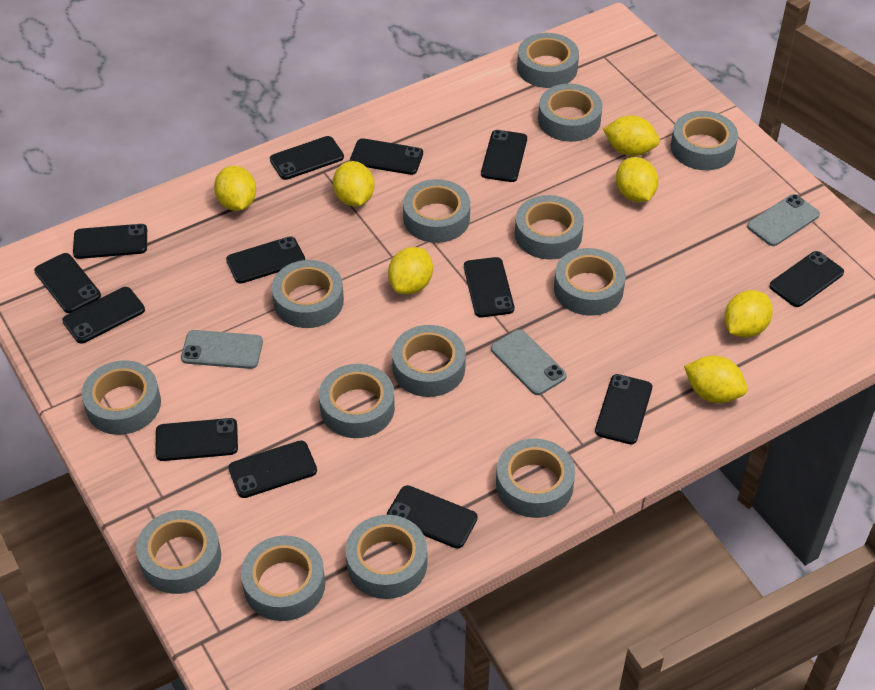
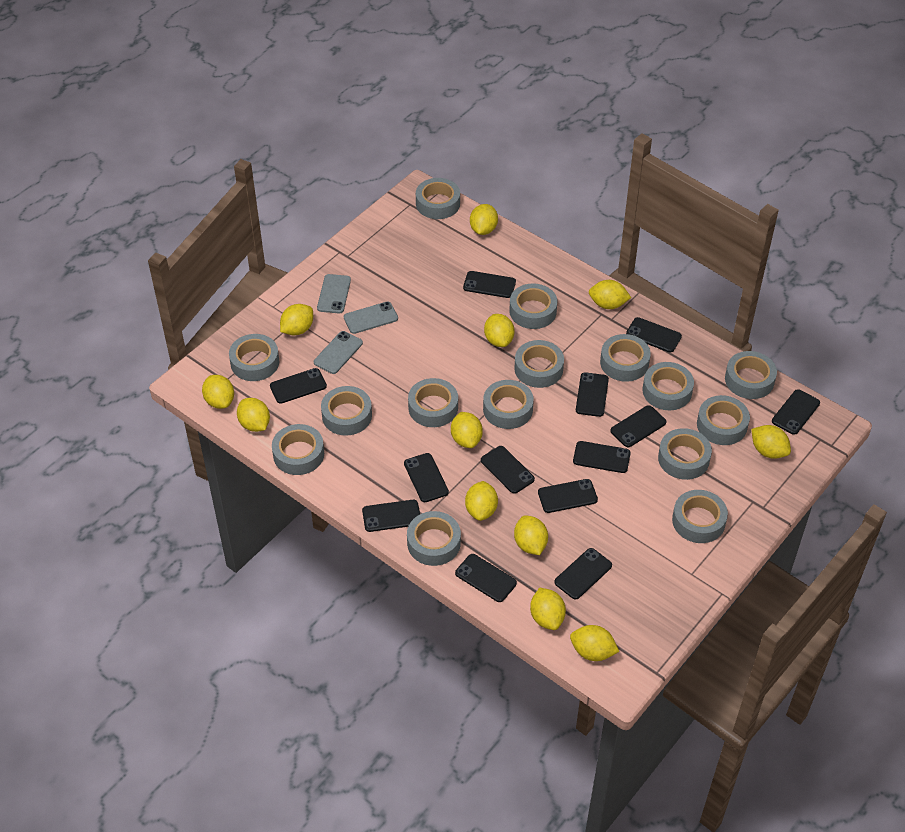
grey tape: [82,360,161,435] [136,510,221,594] [241,535,325,621] [272,260,344,328] [319,364,395,438] [345,515,427,599] [392,325,466,397] [403,179,470,243] [496,439,575,518] [515,195,584,260] [517,33,579,88] [538,84,603,142] [554,248,626,316] [671,111,738,170] = 14 -> [229,334,279,381] [272,424,324,475] [321,386,372,436] [407,511,461,566] [408,378,458,427] [416,178,460,219] [483,380,534,429] [509,283,557,329] [514,340,564,388] [600,334,651,382] [643,362,694,410] [658,428,712,480] [672,490,728,543] [697,395,750,445] [725,351,777,399] = 15
yellow lemon: [214,166,256,211] [333,161,374,206] [388,247,433,294] [603,115,660,156] [616,157,659,202] [684,356,748,403] [724,290,773,338] = 7 -> [202,375,234,409] [237,398,270,432] [280,304,313,335] [451,412,483,448] [465,481,498,521] [470,204,498,235] [484,314,515,347] [514,516,548,555] [530,588,566,630] [570,625,619,661] [589,280,631,309] [751,425,791,459] = 12

